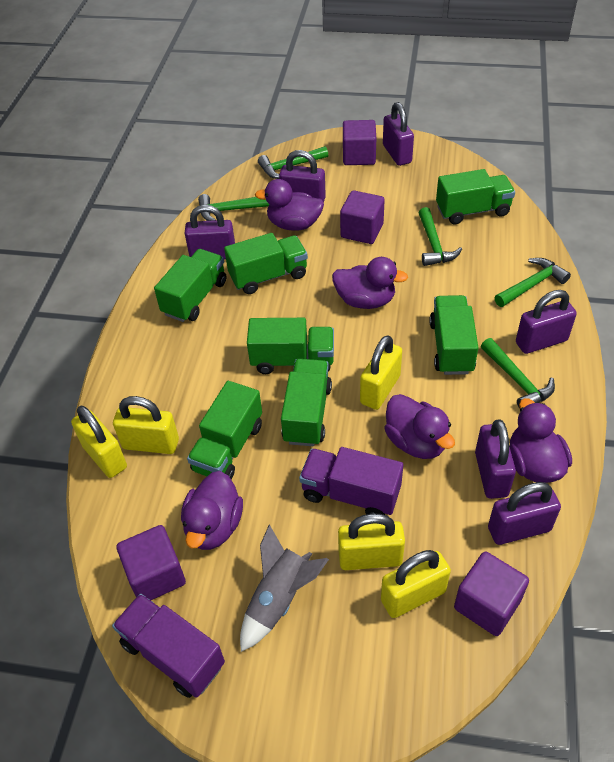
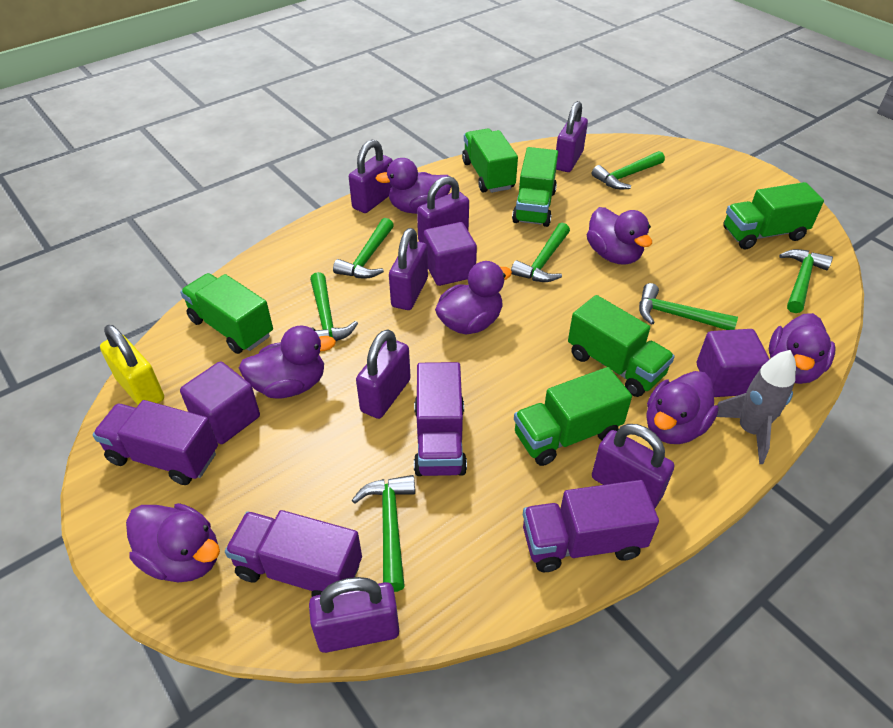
green hammer: [198,194,270,221] [258,146,328,179] [419,207,462,266] [481,338,555,409] [494,258,571,307] = 5 -> [310,272,358,341] [333,218,394,279] [352,475,415,592] [511,223,570,282] [592,151,665,189] [639,283,738,330] [779,249,833,313] = 7
green truck: [154,249,226,322] [187,381,262,479] [224,233,308,294] [247,318,334,374] [281,359,332,446] [429,295,479,375] [436,169,515,224] = 7 -> [180,273,273,354] [462,128,518,193] [512,147,558,227] [514,367,632,466] [568,295,675,397] [723,182,824,249] = 6
purple cube: [116,525,186,600] [340,190,385,244] [343,120,376,165] [454,551,529,636] = 4 -> [180,362,260,444] [424,222,477,286] [697,329,770,397] = 3
purple duck: [181,471,243,550] [255,179,324,231] [332,257,408,309] [384,394,455,459] [509,398,572,483] = 5 -> [126,503,220,582] [239,326,336,399] [375,158,451,214] [435,261,512,335] [587,207,652,265] [646,371,719,444] [769,313,836,384] = 7
purple padlock: [185,205,235,259] [279,150,326,202] [383,102,414,166] [475,419,516,499] [488,482,561,545] [516,290,577,354] = 6 -> [309,577,399,653] [349,140,393,213] [356,329,411,419] [389,228,428,310] [417,176,469,243] [556,101,588,172] [592,424,674,508] = 7
purple truck: [112,594,225,698] [299,447,403,515] = 2 -> [92,400,218,485] [225,510,362,597] [414,362,467,476] [523,480,659,572] = 4
yellow padlock: [71,406,127,478] [113,396,179,454] [338,514,405,570] [360,335,402,410] [381,550,451,618] = 5 -> [100,325,164,405] = 1

